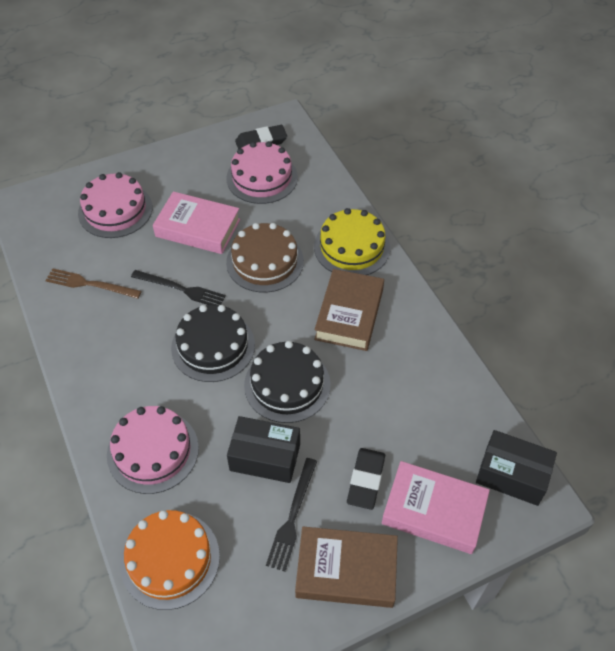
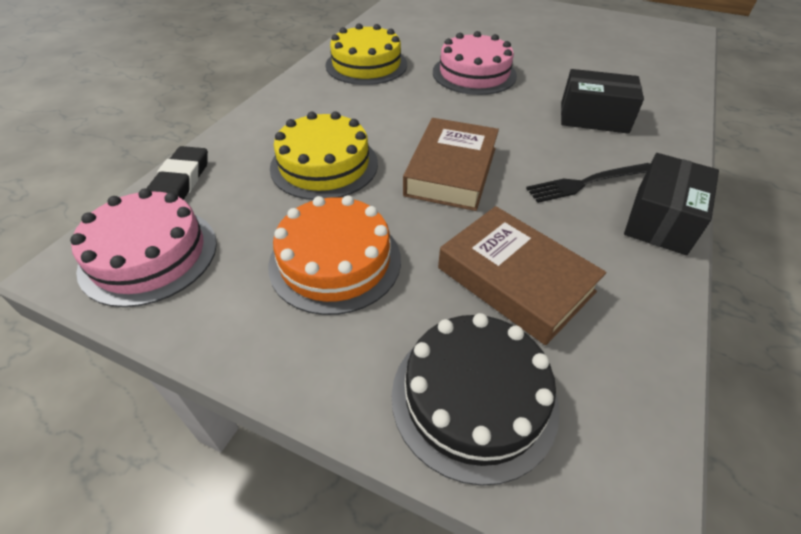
black cake: [171,305,255,382] [244,341,331,423] = 2 -> [392,313,560,486] = 1
black eraser: [235,125,287,149] [347,448,385,510] = 2 -> [147,146,208,200] = 1
black fork: [131,270,226,305] [266,458,317,571] = 2 -> [526,163,650,203] = 1
brown cake: [226,223,304,293] = 1 -> none = 0
brown fork: [45,268,142,299] = 1 -> none = 0
pink book: [153,191,240,254] [382,461,490,554] = 2 -> none = 0
pink cake: [78,172,153,238] [107,406,199,494] [226,141,298,204] = 3 -> [70,188,217,307] [433,31,517,95] = 2
yellow cake: [314,208,390,275] = 1 -> [270,111,378,200] [325,23,407,85] = 2

